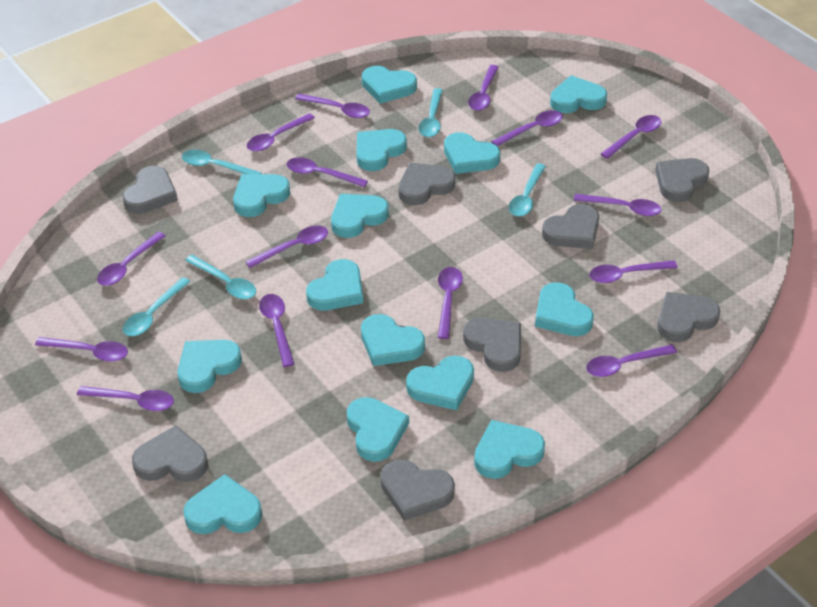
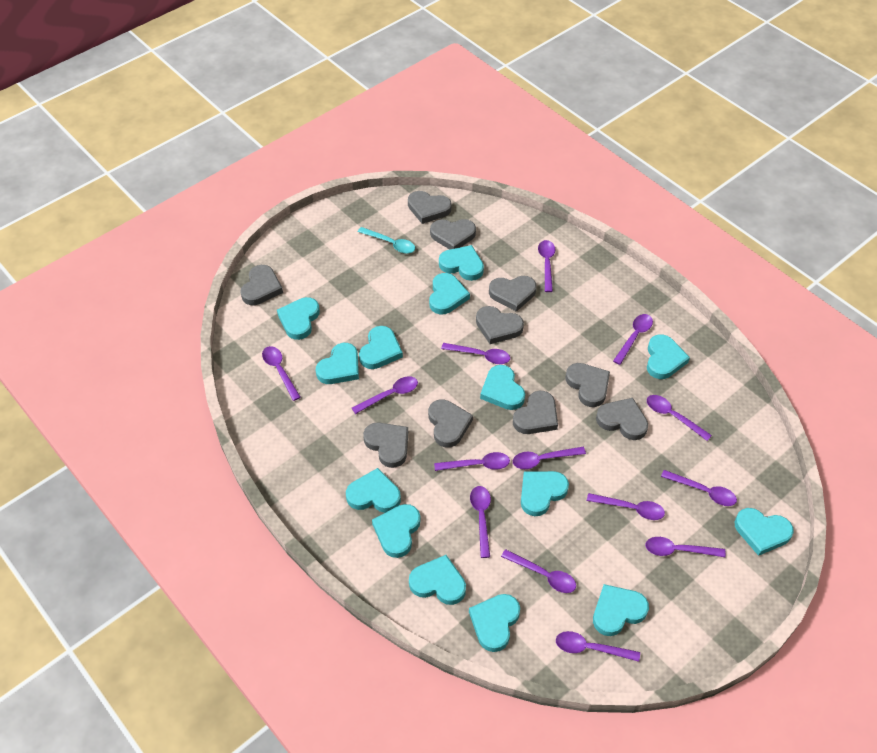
grey heart: [122,166,178,214] [132,425,208,482] [381,459,455,521] [399,162,455,205] [463,317,521,372] [542,204,599,249] [655,158,709,202] [657,292,720,342] = 8 -> [240,265,283,305] [363,423,408,468] [408,191,452,224] [428,399,473,448] [430,219,476,250] [476,306,524,344] [489,276,537,312] [513,391,558,434] [565,363,610,407] [596,398,648,440] = 10
purple spoon: [35,337,128,362] [77,386,174,411] [97,232,165,286] [245,225,328,268] [247,113,315,152] [259,294,294,367] [287,157,368,187] [295,93,370,118] [438,267,463,339] [468,65,499,111] [491,110,563,146] [574,194,661,216] [586,345,677,377] [589,260,678,283] [601,115,661,159] = 15 -> [262,346,301,401] [352,376,418,414] [434,452,510,471] [441,343,510,364] [470,486,491,558] [501,549,576,593] [513,447,586,469] [538,240,555,292] [556,631,640,662] [587,493,665,520] [613,314,653,365] [645,537,726,557] [647,395,712,441] [661,470,737,506] = 14
turquoise spoon: [123,277,191,336] [182,150,262,174] [185,255,256,299] [418,88,443,137] [509,163,546,217] = 5 -> [358,227,415,254] = 1

